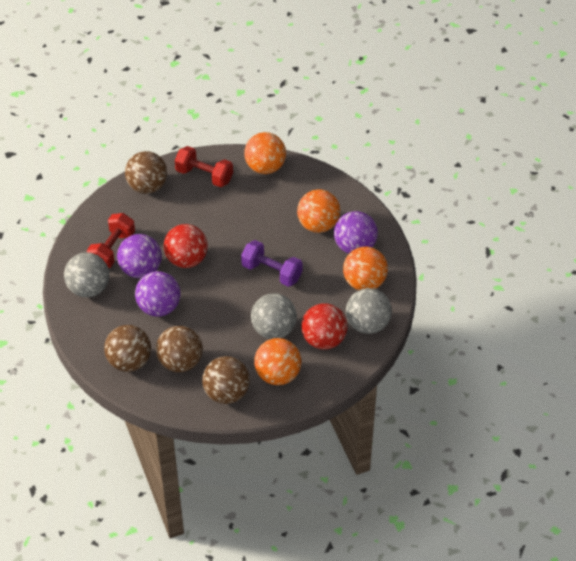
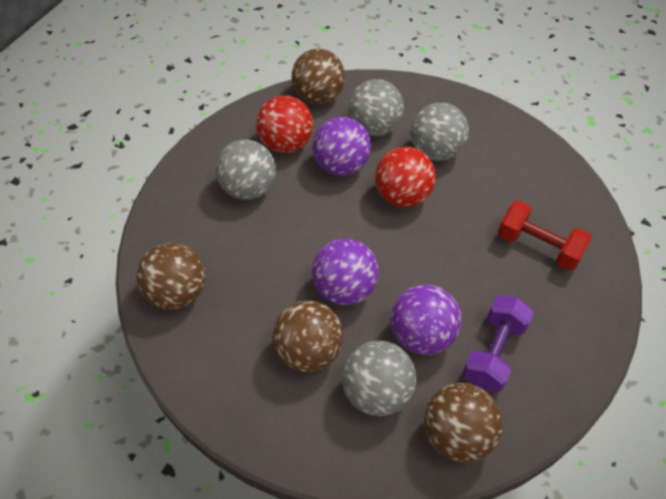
grey ball: [64,253,109,297] [251,293,297,339] [346,288,392,334] = 3 -> [215,139,276,200] [342,341,416,416] [348,79,404,136] [411,103,469,161] = 4
orange ball: [244,132,286,174] [254,338,301,385] [297,189,340,233] [343,247,388,290] = 4 -> none = 0
red dumbbell: [87,213,135,268] [175,146,233,187] = 2 -> [498,200,592,271] = 1

